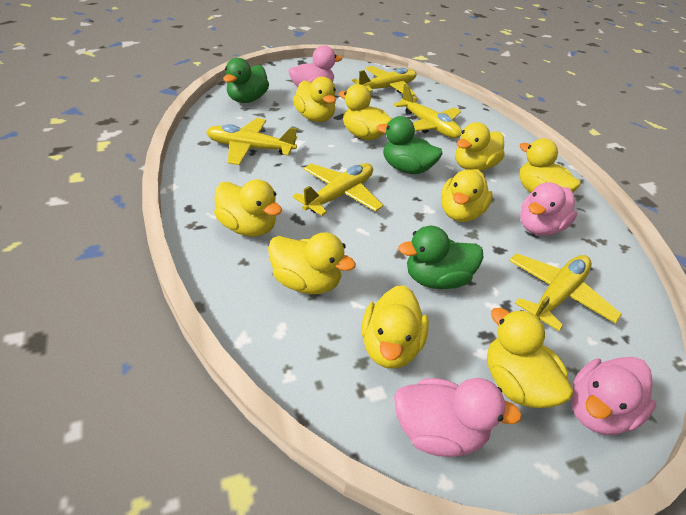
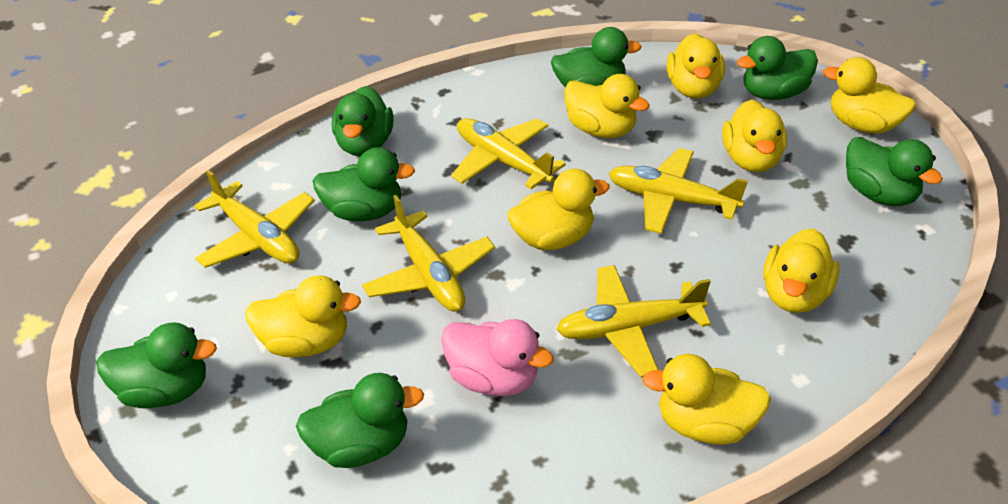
green duck: [223,58,269,103] [377,116,443,174] [398,226,484,289] = 3 -> [97,322,217,408] [296,373,424,468] [313,147,415,221] [332,86,394,156] [551,27,641,88] [737,36,818,100] [846,137,943,206] = 7
pink duck: [288,45,342,87] [394,378,522,457] [520,182,577,236] [571,357,656,435] = 4 -> [441,319,554,396] = 1
yellow duck: [214,179,282,237] [268,232,356,294] [293,77,336,122] [339,84,392,140] [361,285,429,369] [441,169,493,222] [455,122,505,171] [487,308,573,408] [519,138,581,193] = 9 -> [245,275,361,357] [507,169,610,250] [564,74,650,138] [642,354,771,445] [667,33,725,99] [722,100,787,172] [764,229,840,313] [823,57,916,134] = 8

